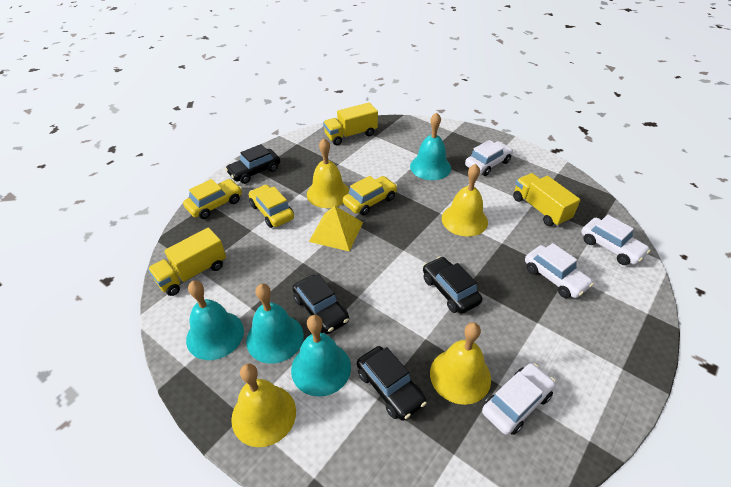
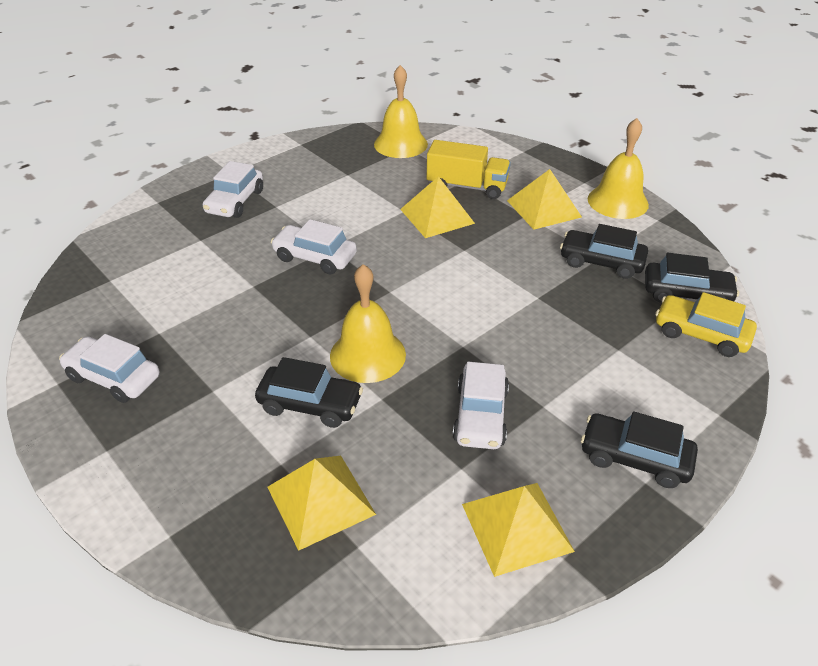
turquoise bell: [186,280,244,360] [246,284,304,364] [291,315,351,397] [410,112,451,180] = 4 -> none = 0
yellow bell: [231,364,296,447] [307,138,349,208] [430,322,491,405] [442,164,488,237] = 4 -> [330,264,406,383] [374,65,428,158] [588,118,649,219] = 3
yellow car: [183,179,242,219] [249,185,294,228] [343,176,397,215] = 3 -> [655,292,757,357] = 1
yellow pyramid: [309,206,363,251] = 1 -> [268,456,376,551] [400,176,475,238] [462,483,575,577] [507,169,582,230] = 4
yellow truck: [148,227,226,296] [323,102,378,145] [513,173,580,227] = 3 -> [427,140,511,199] = 1

